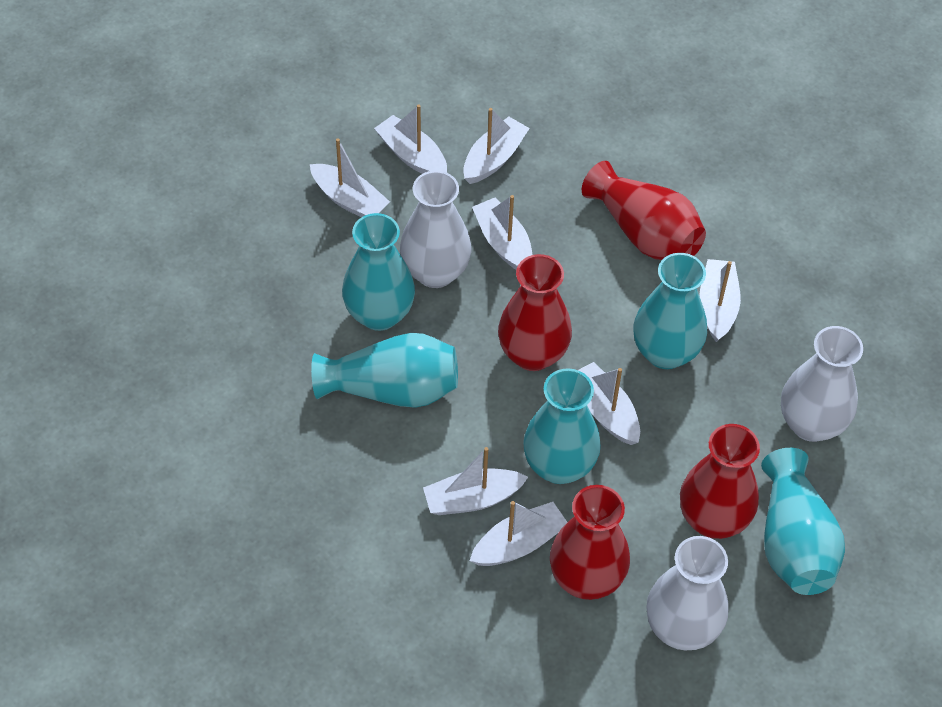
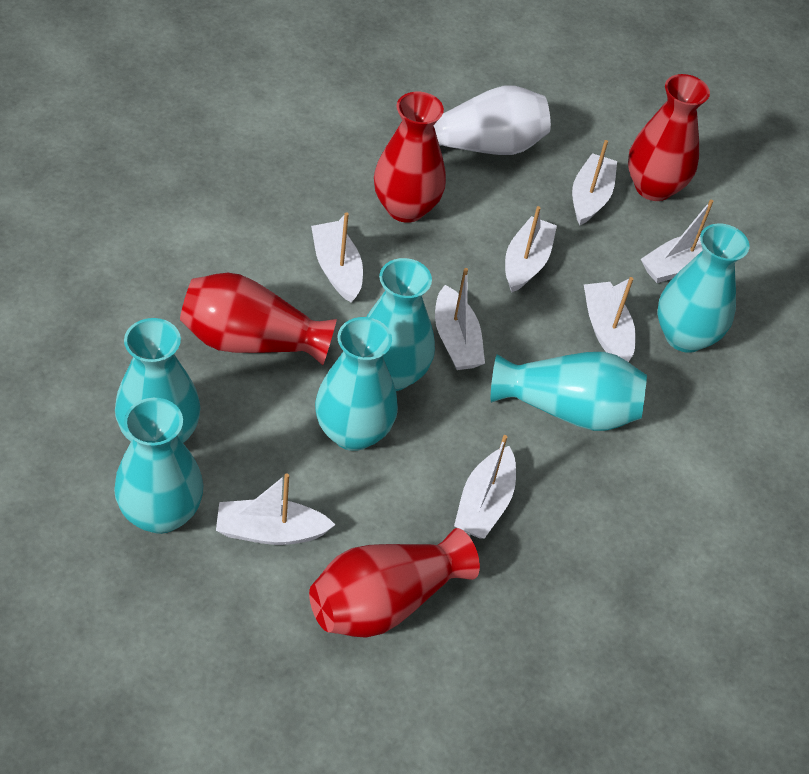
turquoise vase: [311,333,458,408] [342,213,415,331] [523,368,601,484] [633,253,707,369] [761,448,845,595] = 5 -> [114,398,204,534] [115,318,201,443] [315,317,398,451] [366,258,435,391] [491,352,647,431] [657,223,749,353] = 6
white vase: [400,171,471,288] [646,536,728,651] [781,326,863,442] = 3 -> [434,86,551,155] = 1

